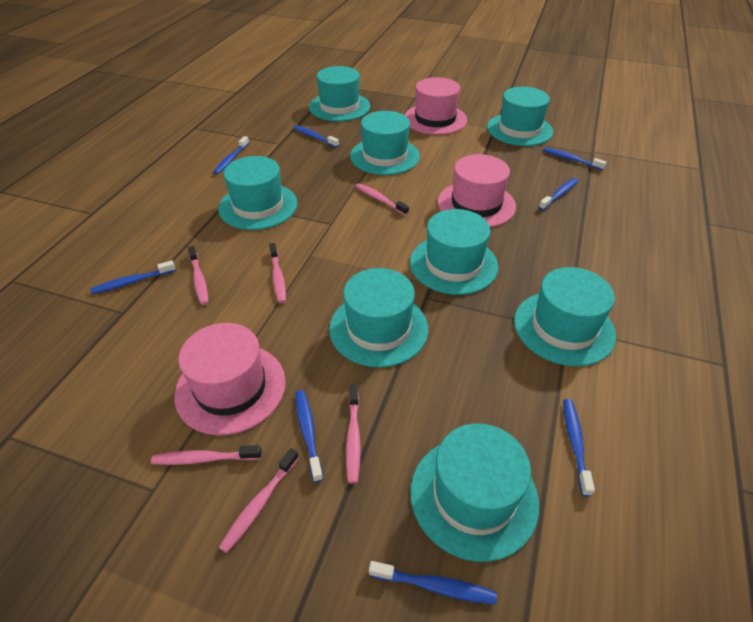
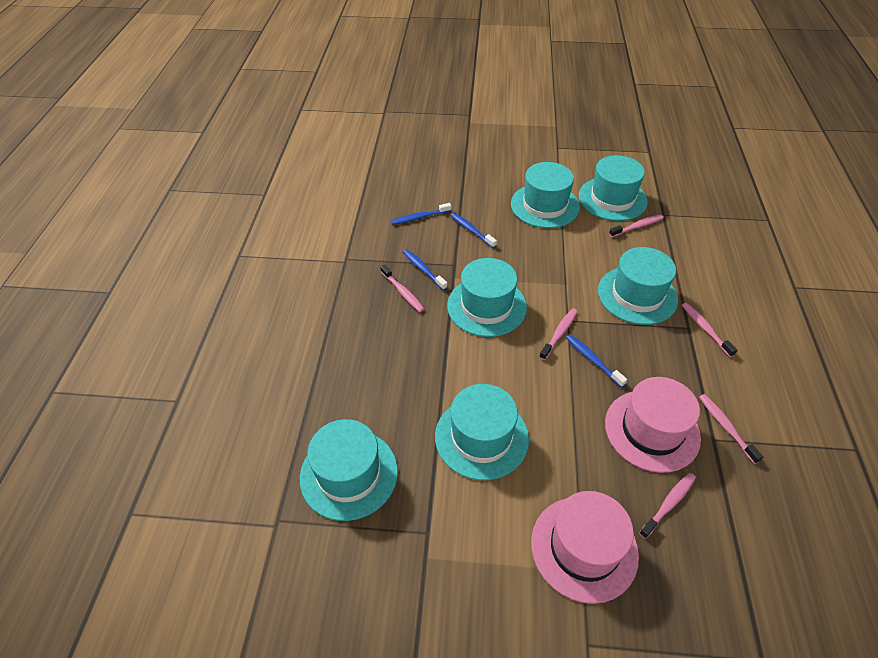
blue toothbrush: [90,260,176,294] [213,136,249,174] [293,125,339,148] [295,390,323,482] [369,561,497,604] [539,178,579,210] [543,147,607,171] [563,399,595,497] = 8 -> [391,203,451,225] [403,249,447,290] [450,212,497,248] [566,334,627,387] = 4
pink hat: [174,323,286,435] [405,77,467,135] [438,154,516,227] = 3 -> [531,491,639,604] [605,377,701,473] = 2
turquoise hat: [218,156,298,230] [309,66,370,121] [329,268,428,367] [350,111,420,175] [410,209,498,295] [410,424,539,562] [487,87,553,146] [514,267,616,366] = 8 -> [300,419,398,521] [435,384,529,480] [447,258,527,337] [511,162,580,228] [579,155,648,221] [598,247,678,325] = 6

